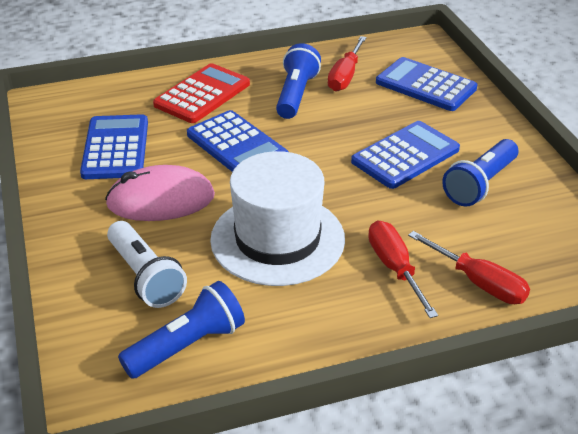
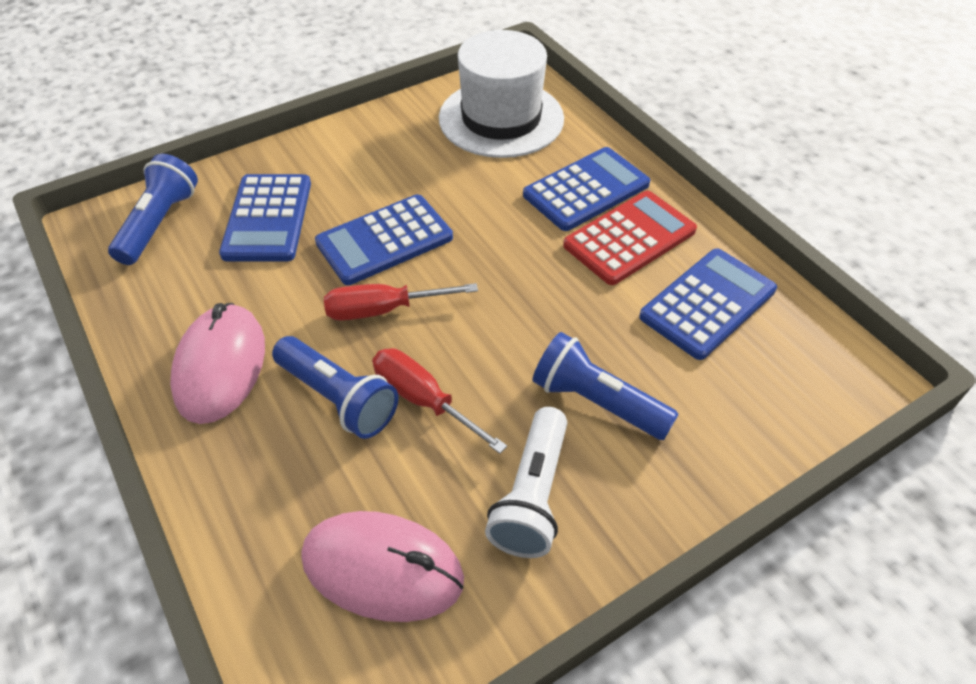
pink mouse: [105,165,215,221] = 1 -> [170,303,265,424] [301,511,464,622] = 2
red screwdriver: [328,36,367,91] [368,221,438,318] [408,231,530,304] = 3 -> [324,283,478,320] [372,348,507,454] = 2

